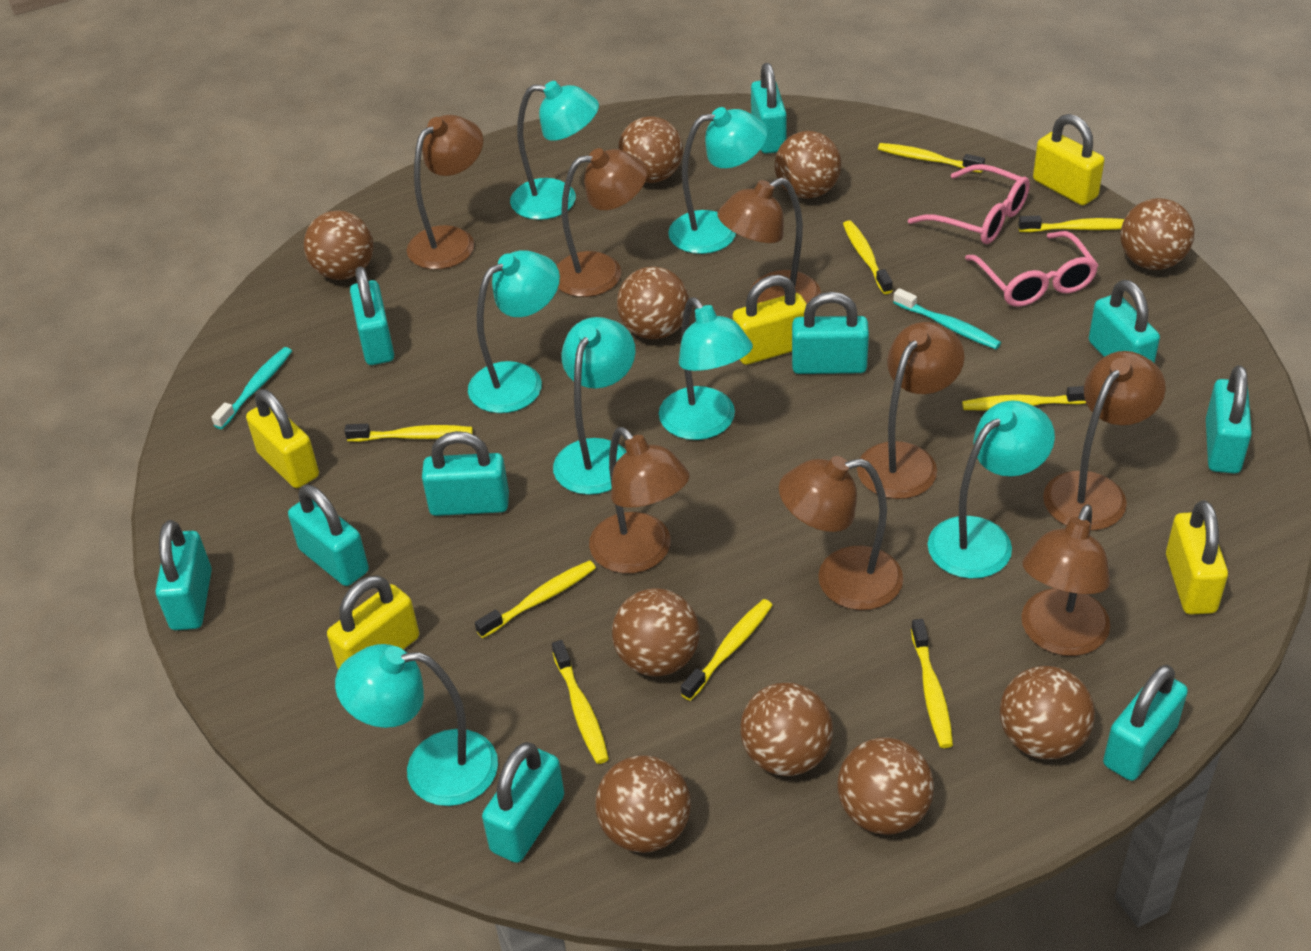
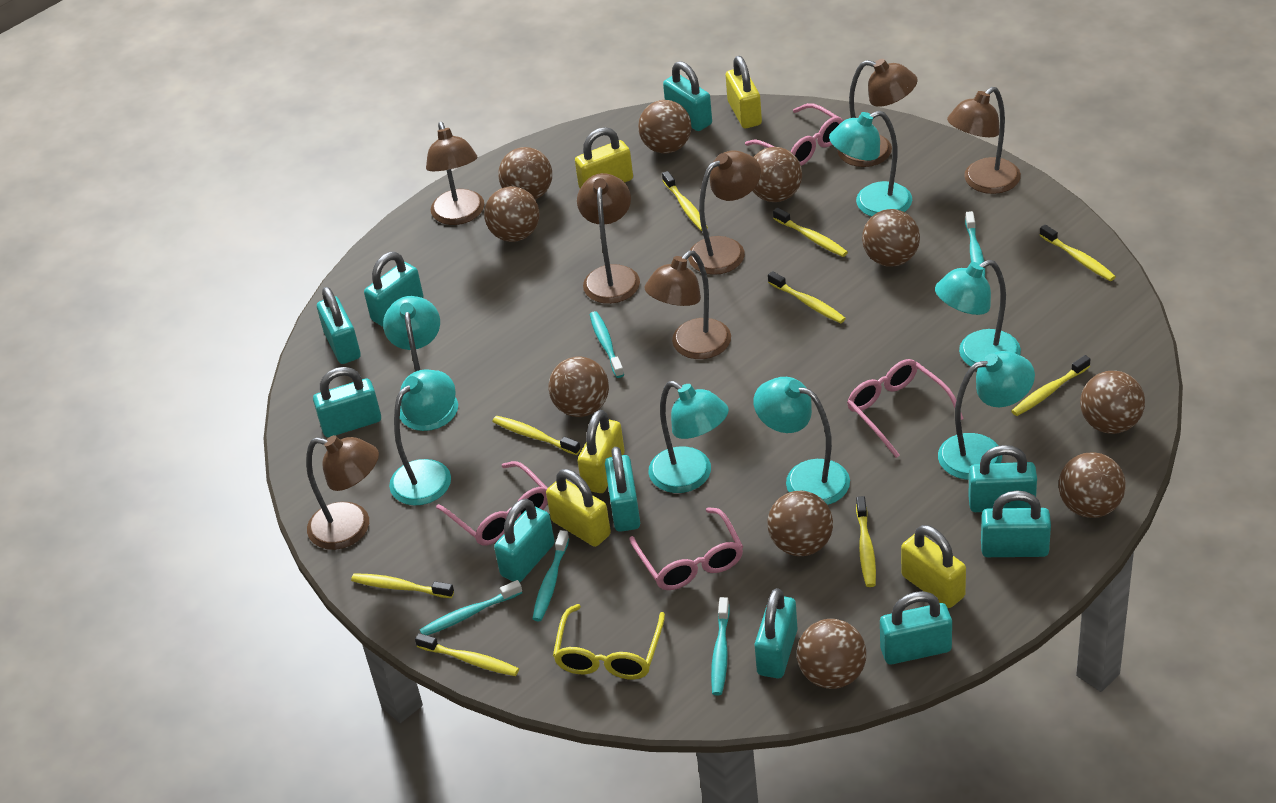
brown lamp: [407,115,483,270] [556,148,647,297] [589,427,690,574] [717,178,821,304] [779,456,903,610] [857,322,965,499] [1021,504,1110,656] [1043,351,1166,531] = 8 -> [306,435,379,550] [426,122,484,225] [577,173,640,304] [644,251,731,359] [688,151,761,275] [837,59,918,167] [947,87,1021,194] = 7
pink glasses: [908,164,1030,244] [965,231,1099,307] = 2 -> [436,461,548,546] [629,507,743,590] [745,103,843,166] [847,359,964,458] = 4
turquoise toothbrush: [211,347,292,429] [893,288,1001,349] = 2 -> [420,580,522,635] [532,530,569,621] [590,311,624,378] [711,597,730,695] [965,211,985,277] = 5
yellow glasses: none = 0 -> [553,604,665,679] = 1

